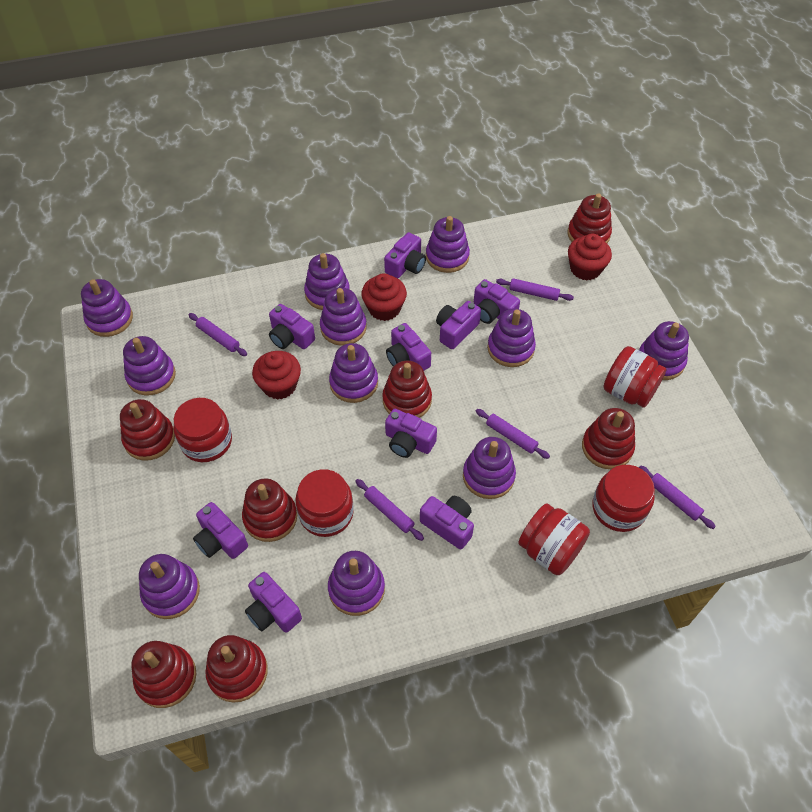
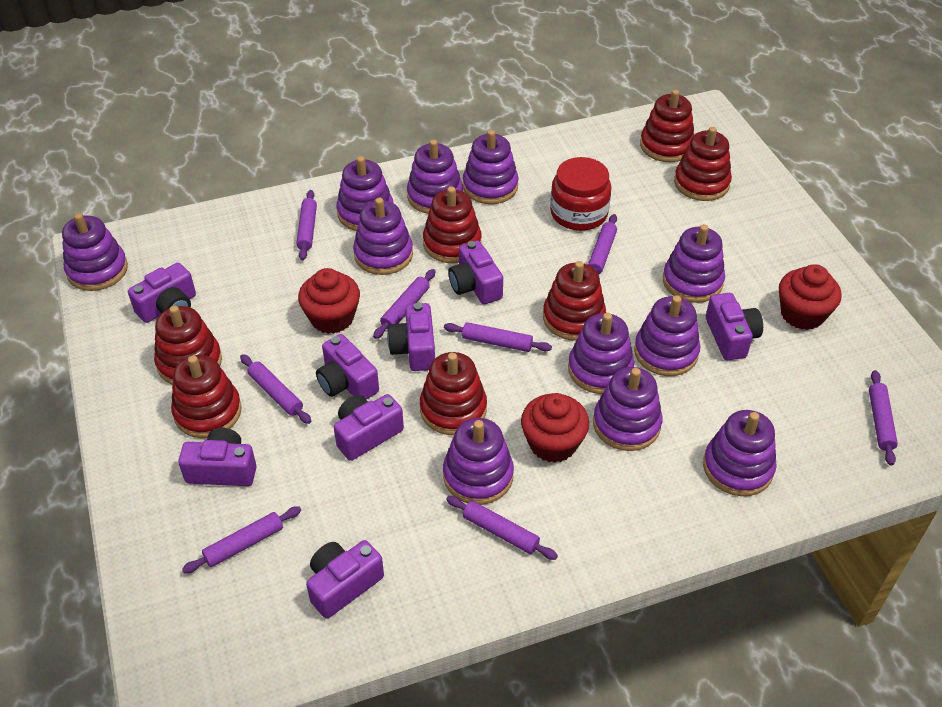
purple camera: [193,502,248,559] [245,572,302,633] [269,304,315,349] [384,232,426,278] [385,409,437,458] [386,323,431,371] [420,496,474,550] [436,301,481,349] [474,279,520,324] = 9 -> [128,263,196,323] [178,428,257,486] [306,540,384,619] [316,334,379,399] [334,394,404,461] [387,303,435,371] [448,240,503,304] [706,293,763,360] = 8
purple rolling pin: [188,313,247,356] [355,479,424,541] [476,409,550,459] [496,278,574,301] [639,465,716,529] = 5 -> [182,506,301,573] [240,354,311,424] [296,190,317,260] [373,269,436,339] [444,322,552,352] [446,496,558,560] [588,214,617,275] [869,370,898,466] = 8
red jar: [173,398,232,462] [295,469,354,537] [518,503,590,575] [592,465,655,532] [604,346,667,408] = 5 -> [550,157,611,231] = 1

